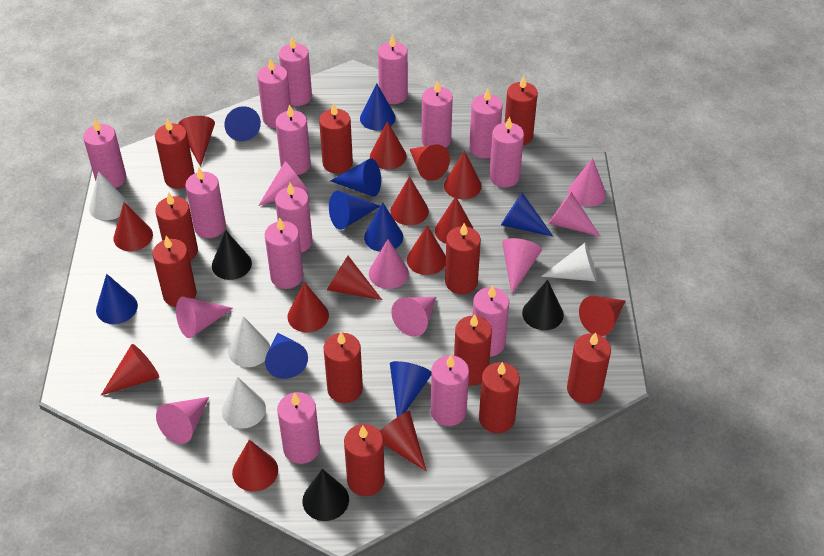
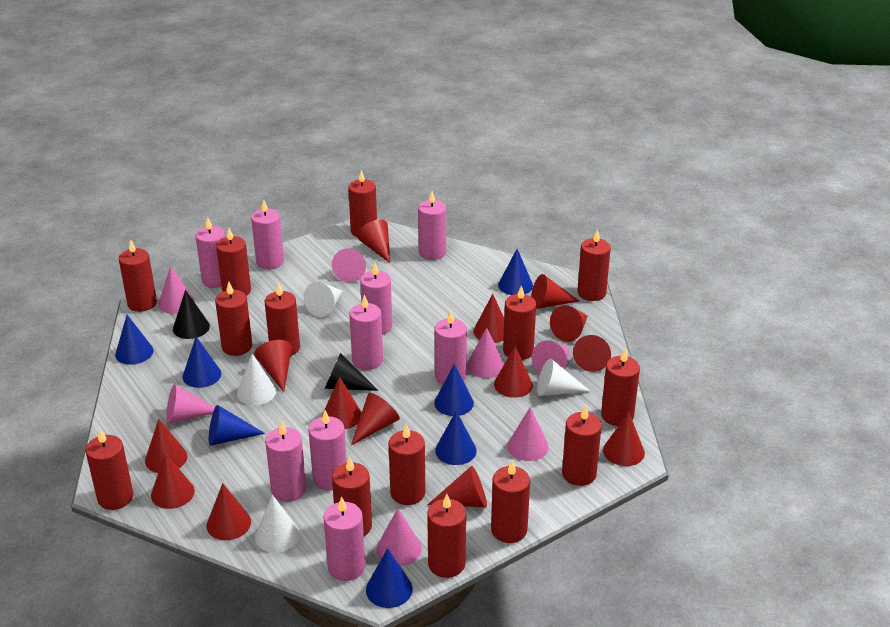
black cone: [212,230,252,280] [302,469,349,521] [522,280,564,330] = 3 -> [173,290,210,339] [325,353,378,391] = 2
blue cone: [96,274,138,324] [224,106,261,141] [265,333,308,379] [329,191,380,230] [331,158,381,197] [360,83,396,130] [364,203,403,252] [390,361,431,417] [501,193,553,237] = 9 -> [115,315,153,365] [183,337,221,388] [209,405,265,446] [366,548,413,608] [434,364,474,416] [435,411,477,465] [498,249,533,295] = 7
pink candle: [83,119,126,188] [185,168,226,238] [257,58,291,128] [265,217,303,289] [275,183,313,253] [276,104,311,175] [277,392,320,464] [279,37,312,106] [378,34,408,104] [422,80,453,148] [431,355,469,426] [469,89,503,158] [472,285,509,357] [489,117,524,188] = 14 -> [195,217,225,288] [251,200,284,269] [265,420,306,502] [309,410,347,491] [323,497,365,581] [349,295,383,370] [360,262,392,335] [418,191,446,260] [435,311,467,385] = 9
pink cone: [156,397,209,444] [176,297,233,338] [258,161,308,206] [369,239,409,289] [391,297,436,336] [502,238,542,294] [548,192,601,237] [568,158,606,207] = 8 -> [159,266,194,314] [166,384,215,424] [332,248,366,282] [377,508,422,566] [467,327,504,378] [507,407,549,461] [532,340,569,374] = 7
red candle: [153,236,196,307] [155,118,195,189] [155,192,198,261] [319,103,353,173] [323,332,363,403] [344,424,385,496] [445,223,481,294] [454,314,492,386] [479,362,520,433] [505,76,538,145] [567,332,611,404] = 11 -> [86,429,133,510] [119,239,157,312] [215,282,252,356] [216,228,251,296] [265,282,300,356] [332,456,372,536] [348,170,377,237] [388,424,425,505] [427,494,466,578] [491,460,530,543] [503,285,536,360] [562,405,602,486] [577,229,611,301] [601,349,640,426] = 14

